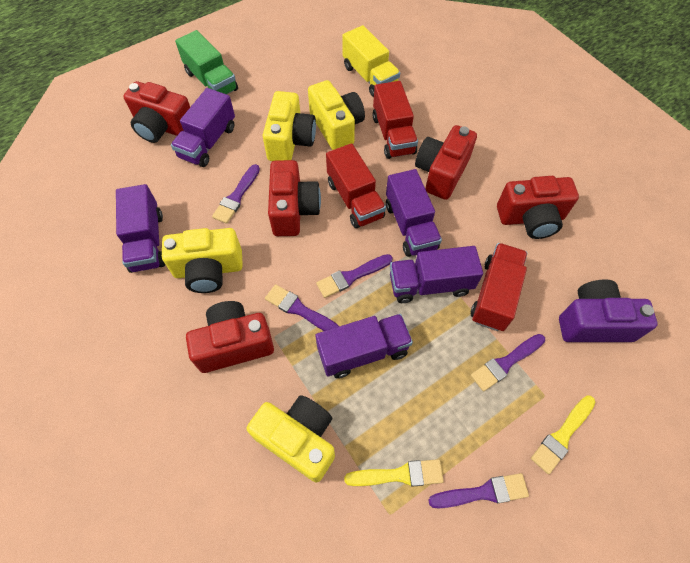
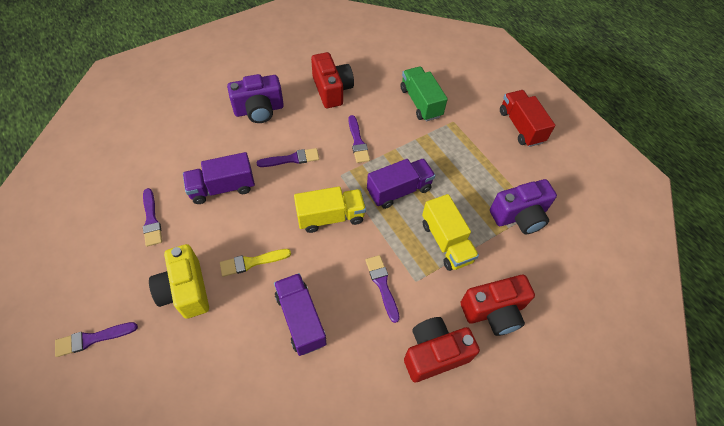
purple camera: [559,279,657,342] = 1 -> [227,74,284,123] [490,179,557,234] = 2
purple truck: [116,184,165,273] [171,88,235,167] [315,314,413,378] [386,169,442,257] [390,246,483,303] = 5 -> [183,152,255,204] [274,273,326,356] [367,158,435,209] = 3
red camera: [124,81,190,143] [186,301,274,373] [268,160,321,236] [415,125,477,200] [497,176,579,239] = 5 -> [311,52,354,108] [404,317,480,382] [461,275,535,336] = 3
red truck: [326,143,386,228] [373,81,418,159] [471,243,527,331] = 3 -> [500,90,555,147] = 1
yellow brush: [344,459,444,487] [531,395,595,474] = 2 -> [220,249,291,277] = 1
yellow camera: [162,228,243,293] [247,395,335,483] [262,91,316,161] [308,80,365,150] = 4 -> [149,244,209,319] = 1
yellow truck: [342,25,400,97] = 1 -> [294,186,366,233] [422,194,479,271] = 2

